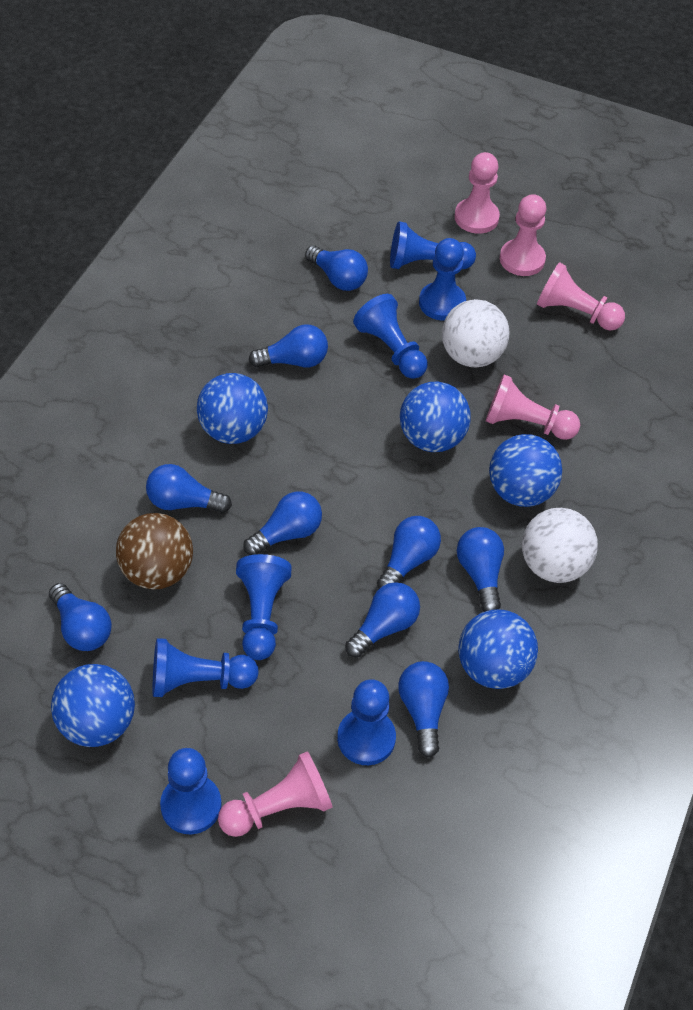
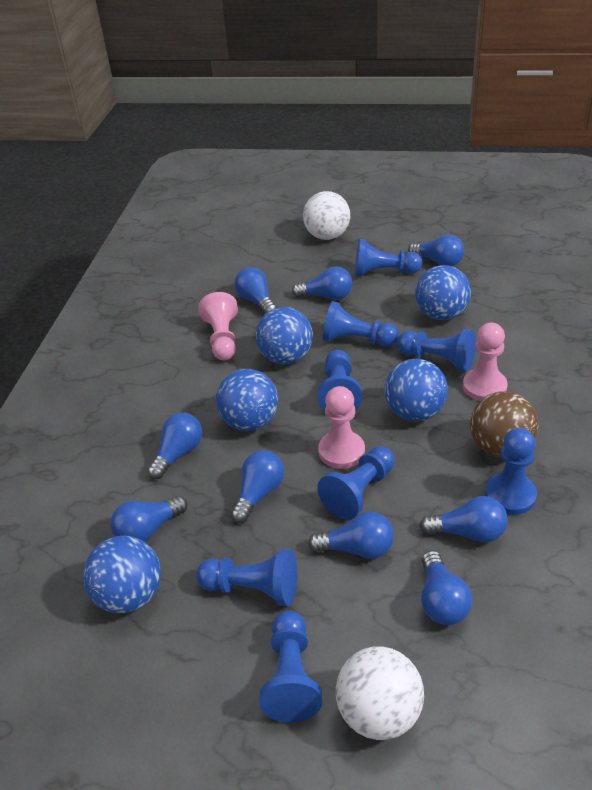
blue pawn: [152,638,259,697] [160,748,222,834] [236,554,292,660] [337,679,396,765] [353,294,428,379] [390,222,476,270] [419,238,466,321] = 7 -> [196,549,297,606] [259,610,322,722] [317,350,362,411] [317,446,395,520] [323,301,399,347] [355,239,422,276] [397,329,476,372] [485,428,537,515] = 8
pink pawn: [218,751,333,837] [455,152,500,234] [486,375,580,440] [500,194,546,276] [537,262,625,331] = 5 -> [198,292,238,360] [318,386,365,469] [463,323,508,401] = 3

